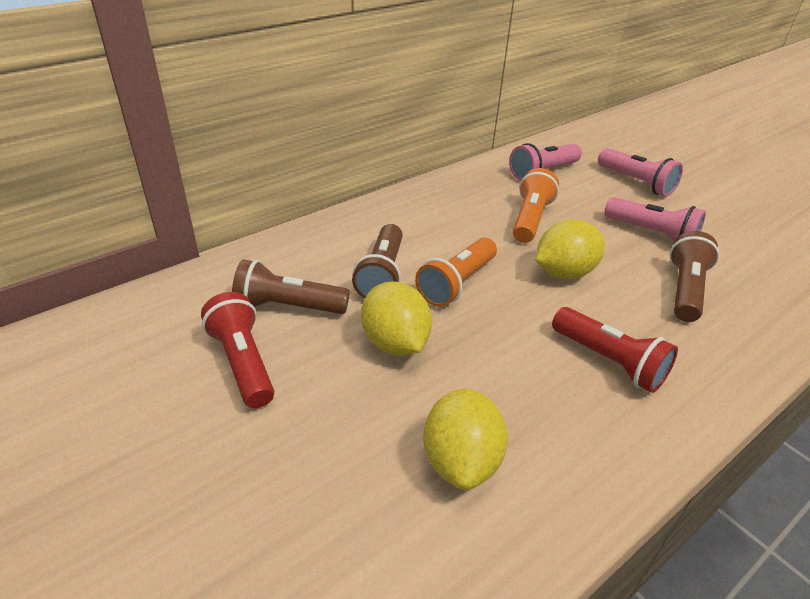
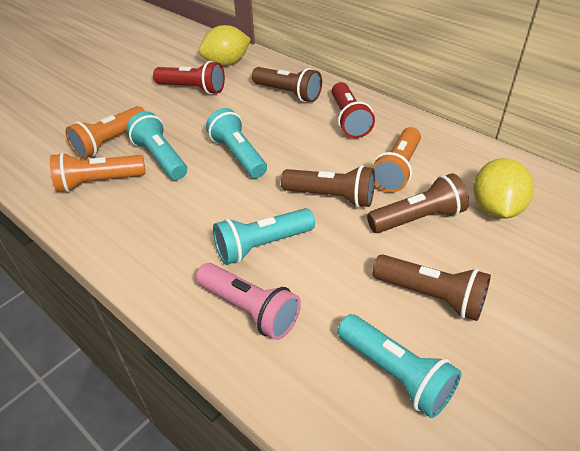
brown flashlight: [232,259,350,314] [352,224,403,299] [669,231,720,322] = 3 -> [252,67,322,102] [281,165,375,208] [367,173,469,233] [372,254,491,321] = 4
orange flashlight: [415,238,497,307] [513,168,559,243] = 2 -> [50,152,146,193] [65,106,145,159] [371,127,421,192] = 3
pink flashlight: [509,143,582,180] [598,148,683,196] [604,197,706,241] = 3 -> [196,263,301,340] = 1
turquoise flashlight: none = 0 -> [126,111,187,180] [206,108,267,178] [213,208,315,265] [338,314,462,418] = 4
yellow lemon: [361,282,432,356] [423,388,508,490] [535,219,605,279] = 3 -> [199,25,251,66] [473,158,534,219] = 2

